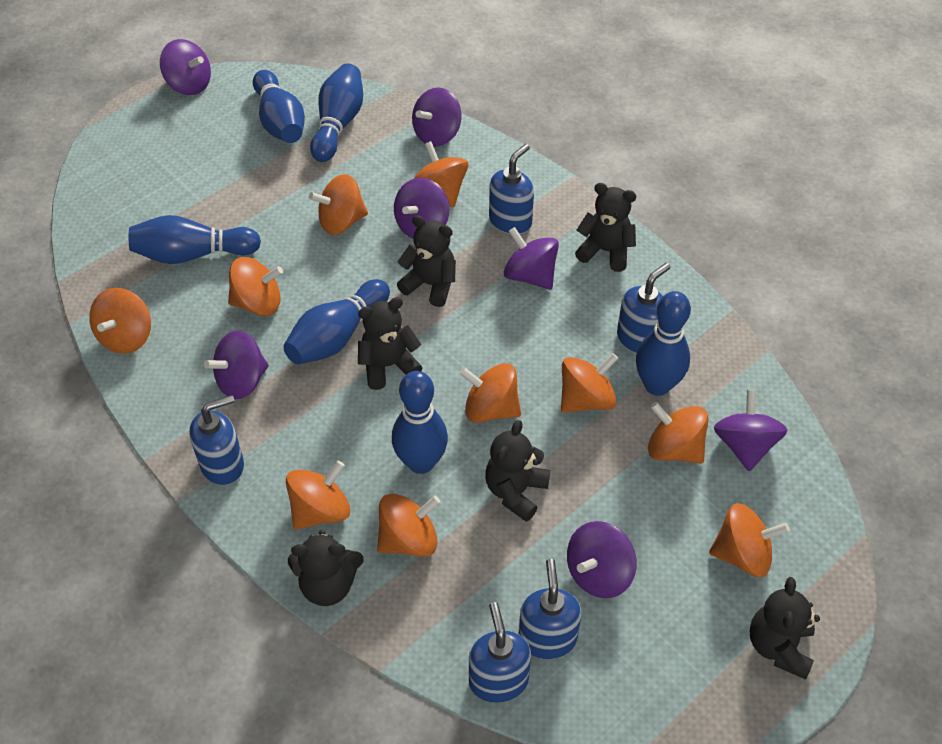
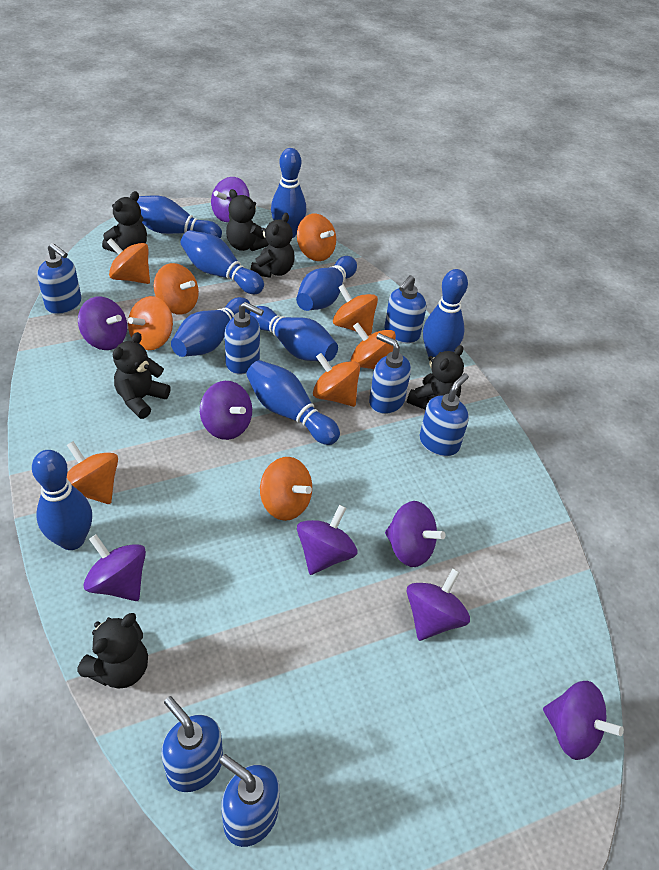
blue bowling pin: [129,215,261,264] [253,70,305,143] [283,279,390,364] [310,63,363,162] [392,371,448,474] [636,291,691,396] = 6 -> [32,450,92,550] [136,195,222,238] [171,297,251,357] [181,230,264,294] [246,360,340,445] [250,306,338,361] [271,148,306,238] [296,256,357,311] [423,269,468,357] = 9
blue soap dispenser: [189,395,244,485] [469,602,531,703] [489,144,534,234] [519,559,582,659] [617,263,670,354] = 5 -> [37,243,82,314] [161,696,223,792] [219,754,280,847] [225,302,264,375] [369,333,411,414] [384,275,426,344] [419,373,469,456] = 7
orange spinning top: [89,288,151,354] [228,257,283,316] [286,461,350,530] [309,174,368,235] [377,493,440,557] [414,141,468,207] [459,363,521,423] [561,353,618,413] [648,402,709,463] [709,503,790,577] = 10 -> [67,441,118,504] [107,238,150,284] [128,296,173,350] [154,263,199,315] [260,457,312,521] [297,214,336,261] [313,353,360,407] [333,284,378,336] [351,323,396,369] = 9
purple spinning top: [160,39,211,95] [204,330,269,399] [394,178,449,239] [412,87,462,147] [504,227,559,290] [567,521,637,598] [714,390,788,471] = 7 -> [78,297,127,350] [84,535,146,601] [200,381,252,440] [211,177,250,222] [297,505,358,575] [385,501,446,567] [407,568,470,641] [543,681,624,760] = 8

